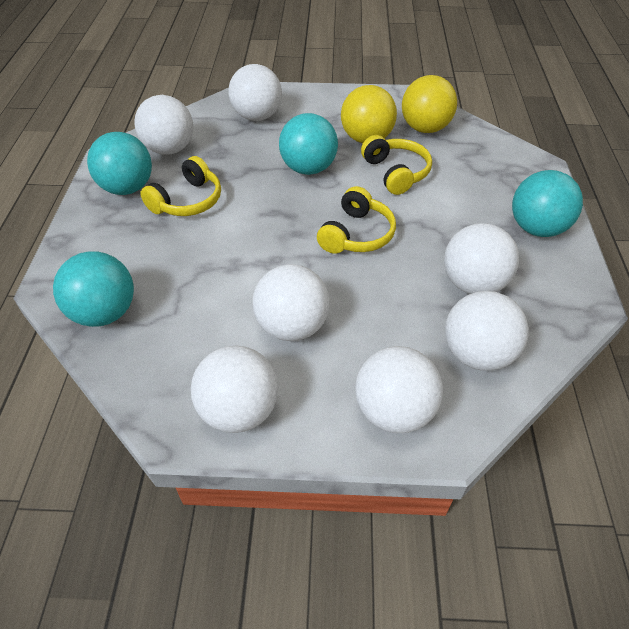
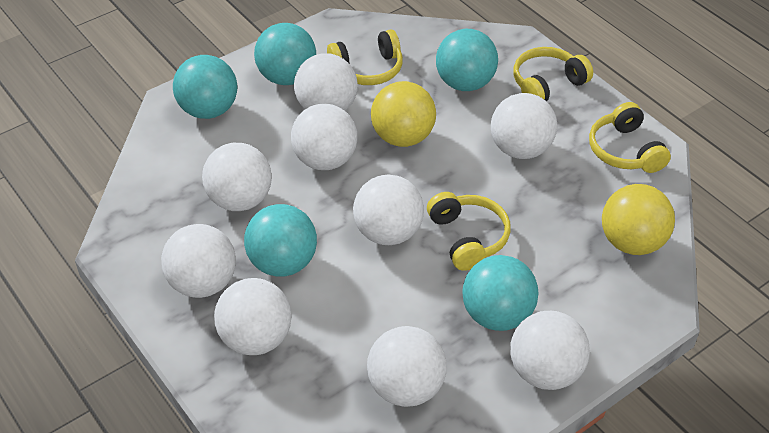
turquoise ball: [53,251,134,327] [87,132,152,195] [279,113,338,175] [512,170,583,237] = 4 -> [173,55,237,119] [244,204,317,277] [254,23,316,85] [436,29,498,91] [462,255,539,331] = 5
white ball: [135,95,193,155] [191,345,278,433] [228,64,282,121] [253,264,330,341] [355,346,443,433] [444,223,519,294] [445,291,529,371] = 7 -> [161,224,236,298] [202,143,272,211] [214,278,292,355] [291,104,357,170] [294,53,358,111] [353,175,424,245] [367,326,447,407] [491,93,557,159] [510,311,590,390] = 9
yellow headphones: [140,156,221,216] [317,186,396,254] [361,135,432,195] = 3 -> [327,30,403,85] [427,192,511,271] [513,47,593,101] [589,102,671,173] = 4

